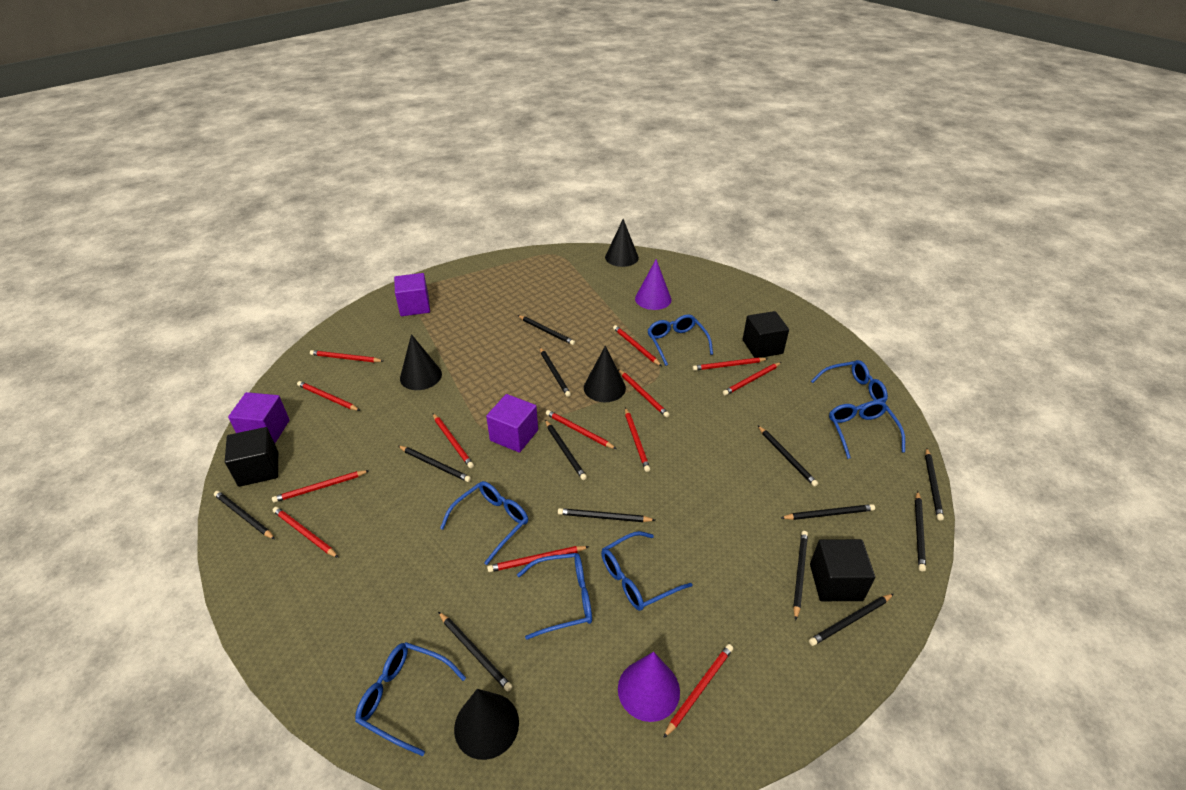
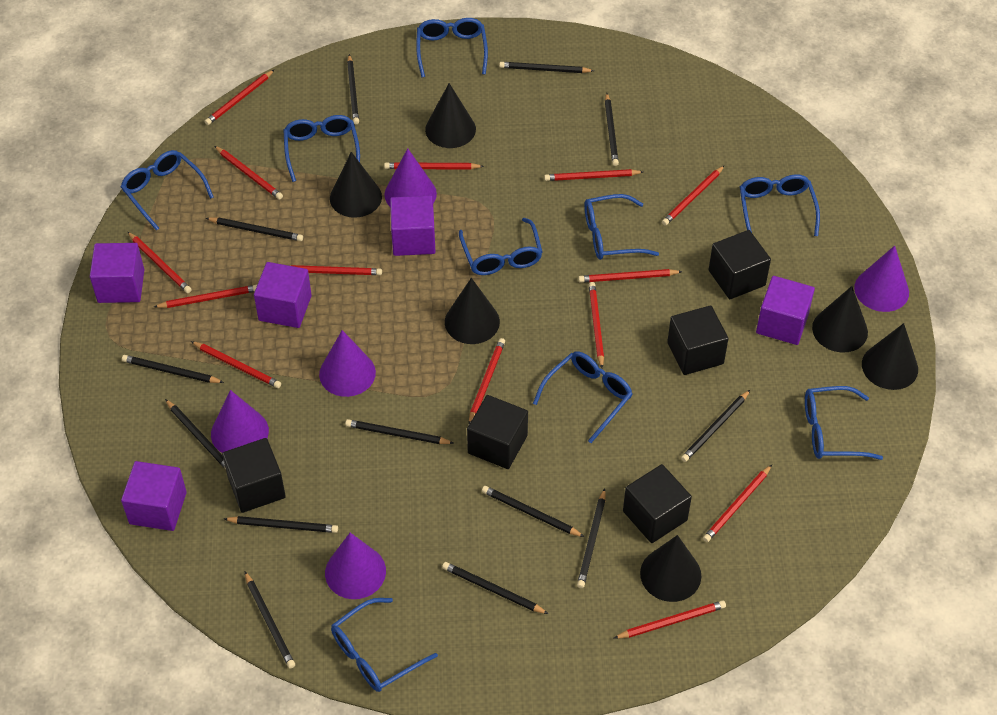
black cone: [400,334,442,390] [454,689,519,760] [584,346,626,402] [605,219,639,267] = 4 -> [330,152,382,218] [425,83,476,148] [445,278,500,344] [640,535,701,602] [812,286,868,353] [862,323,918,390] = 6
black cube: [225,427,278,487] [743,311,789,358] [810,539,875,601] = 3 -> [222,438,286,513] [467,395,528,469] [623,464,692,543] [667,305,728,375] [709,230,771,299] = 5
blue glasses: [355,642,466,756] [440,481,528,565] [517,553,592,640] [601,531,692,611] [647,314,713,366] [811,360,888,407] [829,401,905,459] = 7 -> [121,150,214,231] [283,115,360,182] [331,598,438,692] [416,18,488,78] [459,218,542,275] [533,351,632,443] [584,194,659,260] [740,174,820,236] [805,386,883,460] = 9
purple cone: [618,652,680,722] [635,259,671,310] = 2 -> [211,390,269,453] [319,330,376,397] [325,533,386,599] [384,148,437,206] [854,246,909,312] = 5
purple cube: [228,392,290,443] [394,273,430,316] [486,394,538,453] = 3 -> [90,243,144,303] [121,461,187,531] [254,262,312,328] [390,196,436,256] [756,276,815,345] = 5
red pencil: [272,470,370,503] [273,507,339,558] [297,381,360,411] [310,350,383,362] [433,413,474,468] [487,546,589,572] [546,410,616,449] [613,325,662,366] [618,369,670,418] [625,408,650,472] [663,644,733,738] [693,358,768,371] [723,362,782,395] = 13 -> [128,232,192,293] [154,285,257,308] [191,341,281,388] [205,70,274,125] [215,146,283,200] [290,265,382,275] [384,162,484,170] [469,338,505,424] [544,169,643,181] [578,269,682,283] [589,282,604,368] [614,600,726,639] [662,165,725,225] [703,465,772,542] = 14

